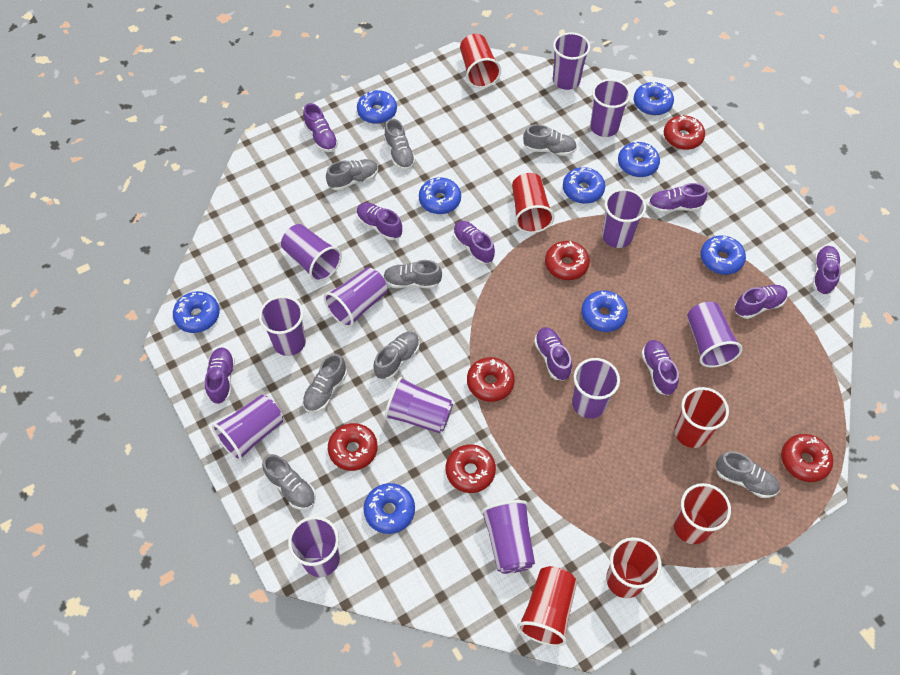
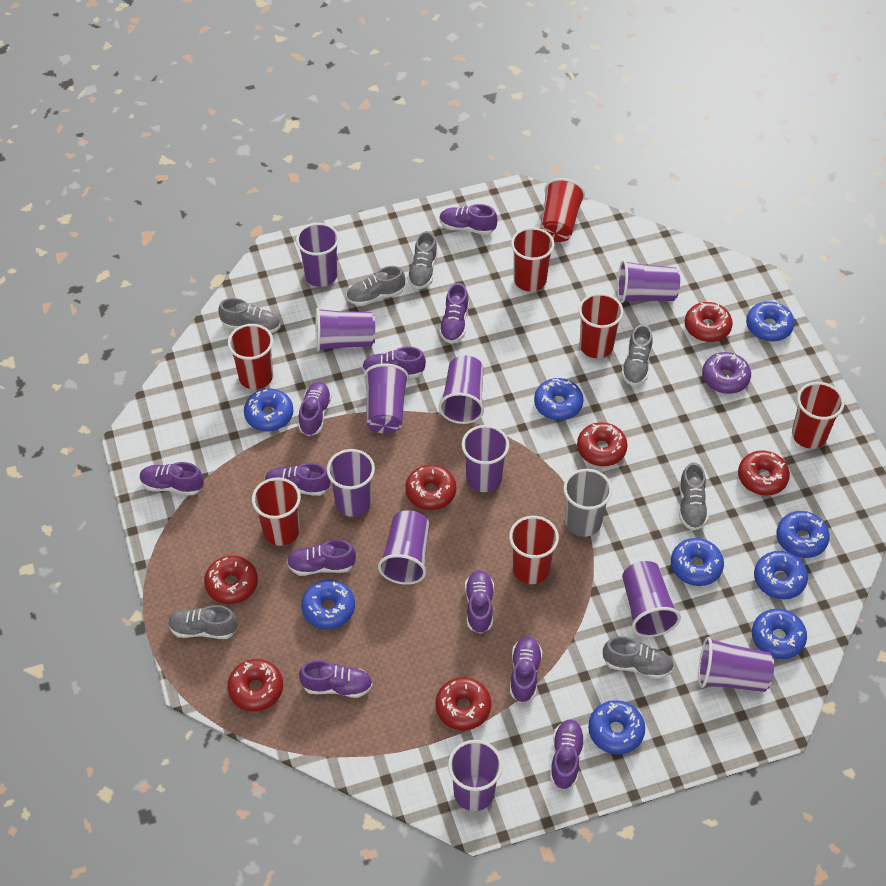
grey cup: none = 0 -> [563,469,612,537] = 1
grey shoe: [262,454,316,510] [302,354,347,413] [326,159,378,191] [373,332,420,380] [383,260,442,289] [384,118,416,170] [523,124,577,156] [716,451,780,498] = 8 -> [168,605,238,639] [219,298,280,333] [346,266,405,306] [407,231,438,289] [603,636,674,679] [621,324,653,386] [679,462,708,531] = 7
purple cup: [212,395,283,461] [259,296,306,356] [281,224,342,282] [288,516,340,577] [324,267,388,328] [385,377,453,433] [481,500,535,574] [553,32,590,90] [572,358,620,419] [590,79,631,137] [602,189,646,248] [687,302,743,368] = 12 -> [296,223,339,287] [316,308,375,352] [327,449,375,517] [364,364,409,434] [378,510,429,585] [439,356,484,424] [448,740,503,811] [461,425,509,492] [617,260,680,303] [622,561,681,637] [698,637,774,692] = 11
purple donut: none = 0 -> [702,352,751,394] = 1
purple shoe: [205,347,235,404] [303,103,338,152] [356,203,402,240] [453,221,495,264] [534,327,572,381] [641,340,679,396] [649,183,708,213] [734,285,788,319] [812,246,841,295] = 9 -> [140,462,204,495] [265,463,330,496] [287,540,356,576] [298,382,332,436] [299,660,373,698] [362,346,426,378] [439,204,497,235] [439,283,469,343] [465,570,494,634] [510,637,542,703] [550,720,585,790] = 11
red cup: [460,34,501,88] [512,173,555,233] [517,566,577,646] [606,537,661,598] [673,483,731,544] [674,387,729,448] = 6 -> [228,324,273,390] [252,477,301,546] [509,516,559,584] [511,227,555,291] [540,178,585,242] [579,293,624,358] [792,382,844,449] = 7
red donut: [328,423,378,471] [446,444,496,493] [467,357,515,402] [545,241,590,280] [664,115,705,150] [781,434,833,482] = 6 -> [204,555,258,604] [227,659,283,711] [405,465,456,510] [435,677,491,730] [577,422,628,466] [685,302,733,342] [738,450,790,496] = 7

